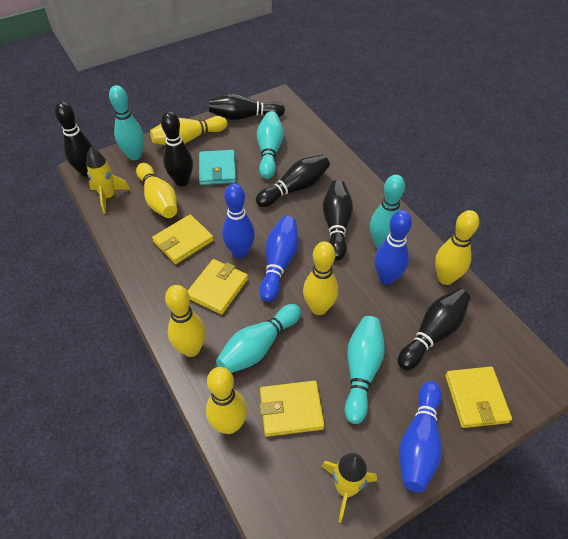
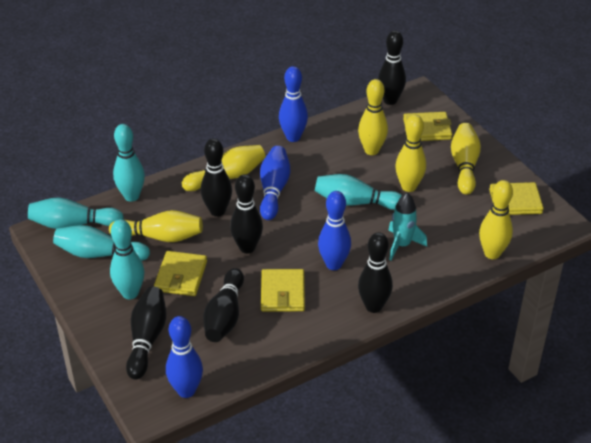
turquoise rocket: none = 0 -> [388,192,427,261] = 1
turquoise wallet: [199,150,236,185] = 1 -> none = 0
yellow rocket: [86,147,130,214] [321,453,377,523] = 2 -> none = 0

